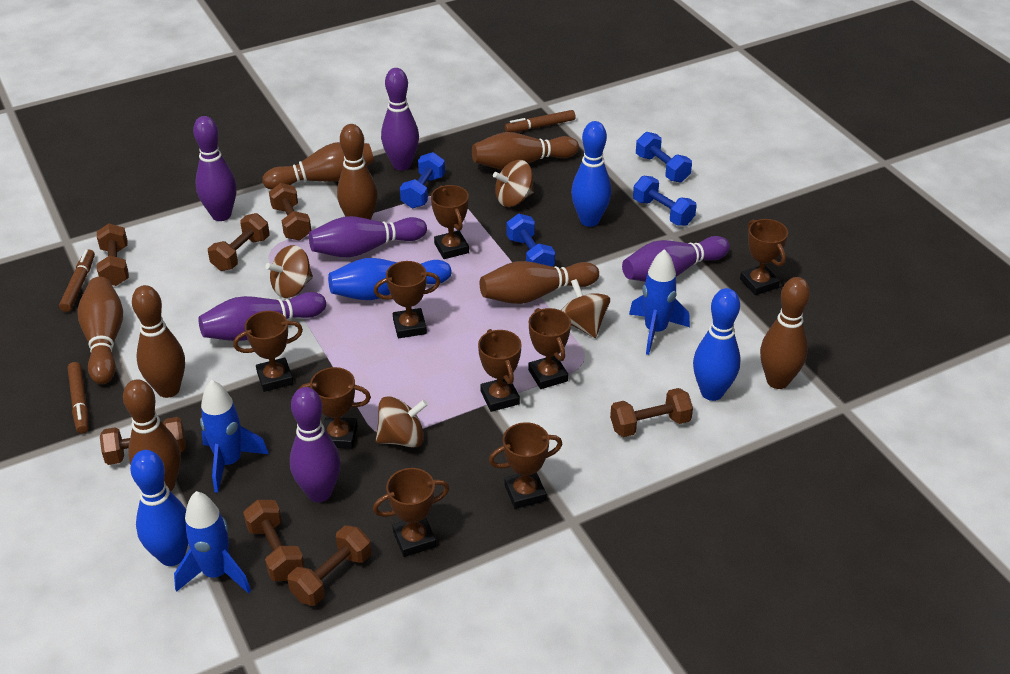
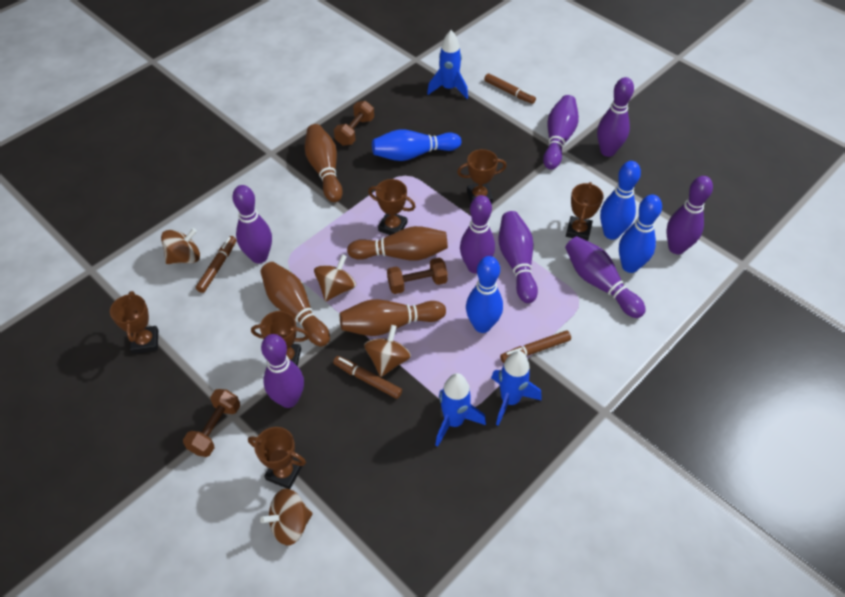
blue dumbbell: [400,152,445,208] [507,214,555,267] [633,176,697,226] [636,132,692,183] = 4 -> none = 0
brown bowling pin: [77,277,123,384] [123,379,181,491] [132,285,185,398] [262,142,374,190] [337,124,378,220] [472,132,579,170] [480,261,599,304] [760,277,810,389] = 8 -> [260,262,330,346] [305,124,343,202] [340,299,446,336] [347,226,448,261] = 4
brown dumbbell: [97,224,129,286] [100,417,186,465] [208,213,270,271] [243,500,305,581] [269,183,311,241] [287,526,371,606] [610,388,693,437] = 7 -> [183,389,240,457] [334,101,374,146] [387,257,448,294] = 3
brown marker: [59,249,95,312] [68,362,88,433] [505,110,575,132] = 3 -> [196,236,237,293] [333,356,402,399] [484,74,536,104] [500,331,571,363] = 4
brown trophy: [233,311,303,392] [298,367,371,449] [373,468,450,557] [374,261,440,338] [431,185,469,259] [478,329,521,412] [489,422,562,509] [528,308,571,389] [740,219,788,295] = 9 -> [110,291,158,354] [248,427,306,489] [251,311,309,366] [368,179,416,235] [457,149,507,203] [566,182,604,241] = 6
purple bowling pin: [193,116,237,221] [198,292,326,341] [290,387,341,502] [309,216,427,257] [381,68,419,170] [622,236,730,282] = 6 -> [232,185,272,264] [261,334,304,408] [460,195,495,274] [498,211,538,303] [543,95,579,170] [565,236,646,318] [597,77,634,157] [666,176,713,254] = 8

